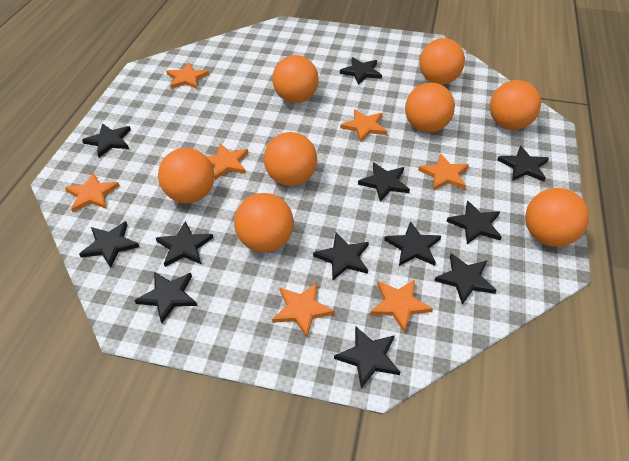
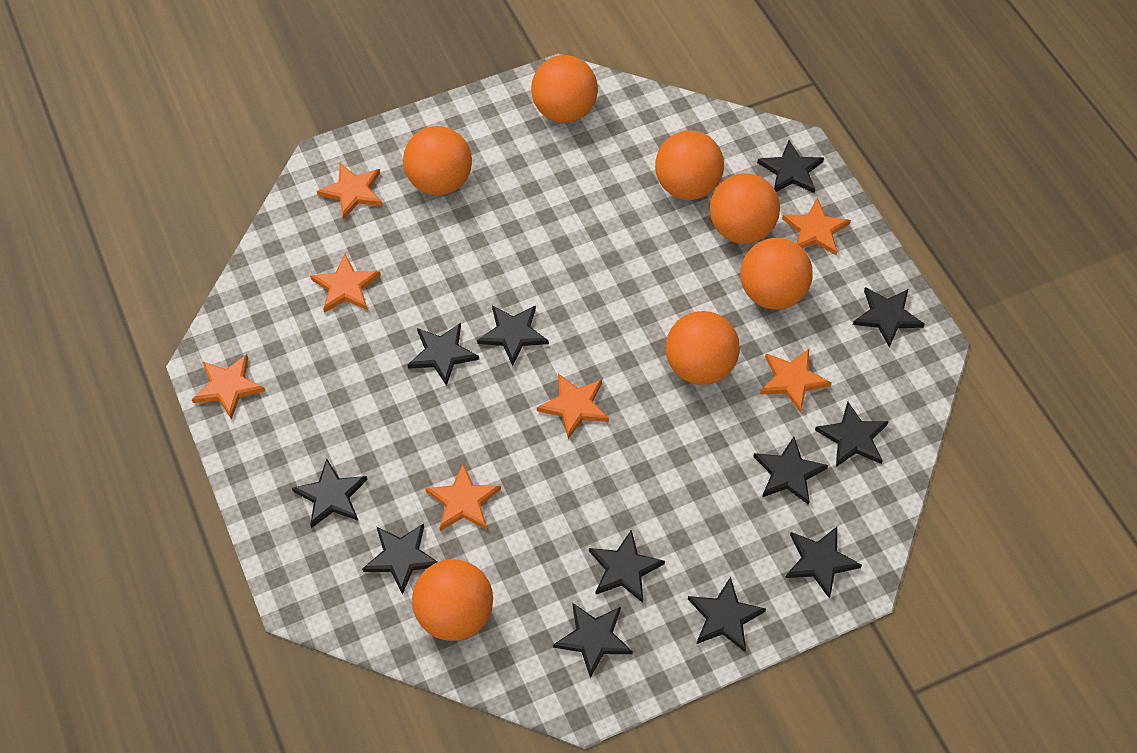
orange ball: [158,148,214,203] [234,193,294,252] [264,132,317,186] [273,55,319,103] [405,83,455,133] [419,38,465,85] [490,80,541,130] [525,188,589,247] = 8 -> [403,126,472,195] [412,559,493,641] [531,55,598,123] [655,131,724,200] [665,311,740,385] [710,173,780,244] [740,238,813,309] = 7

